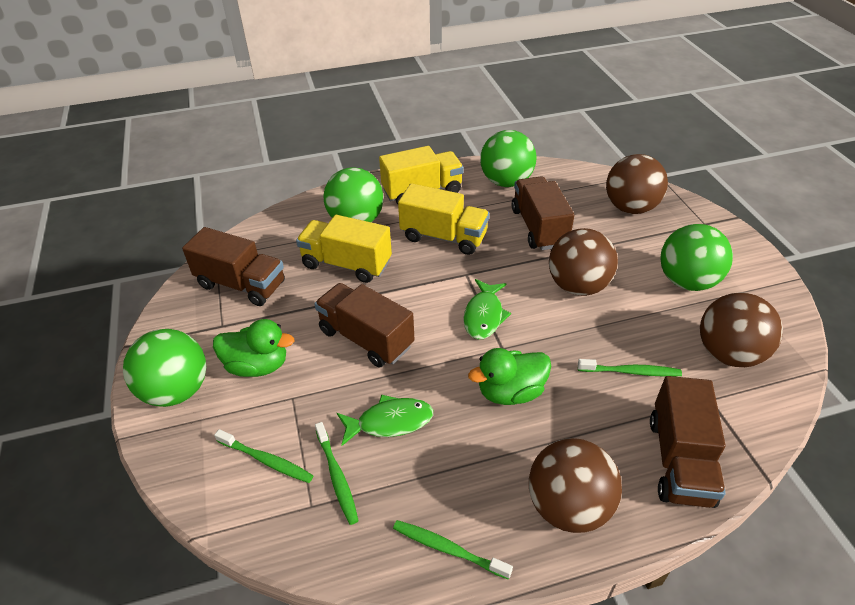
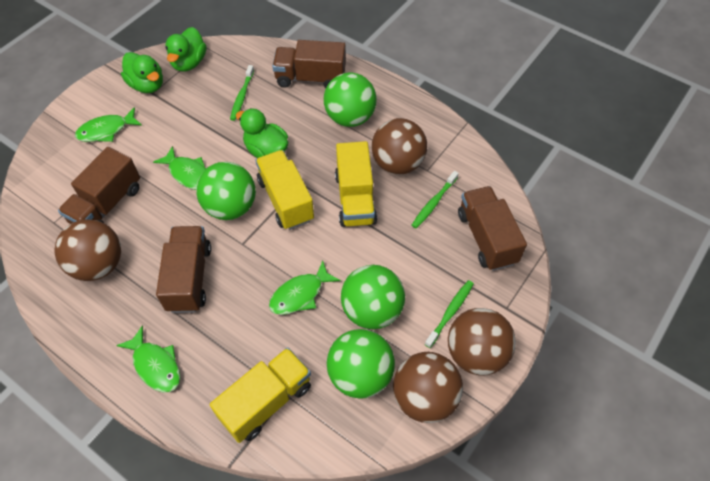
green duck: [213,319,294,377] [468,348,551,405] = 2 -> [121,52,163,93] [165,27,206,71] [236,108,288,158] = 3
green fish: [337,395,433,446] [463,279,511,339] = 2 -> [75,107,142,142] [116,326,180,392] [153,146,206,190] [269,260,340,315] = 4
green toothbrush: [214,429,314,483] [315,422,359,525] [393,520,513,580] [578,359,682,377] = 4 -> [230,65,254,121] [412,171,459,228] [425,280,474,348] = 3

